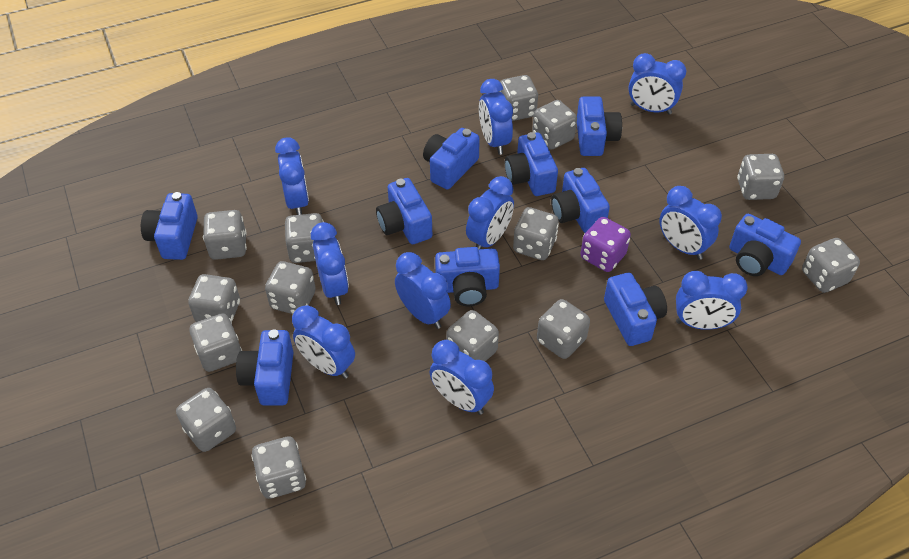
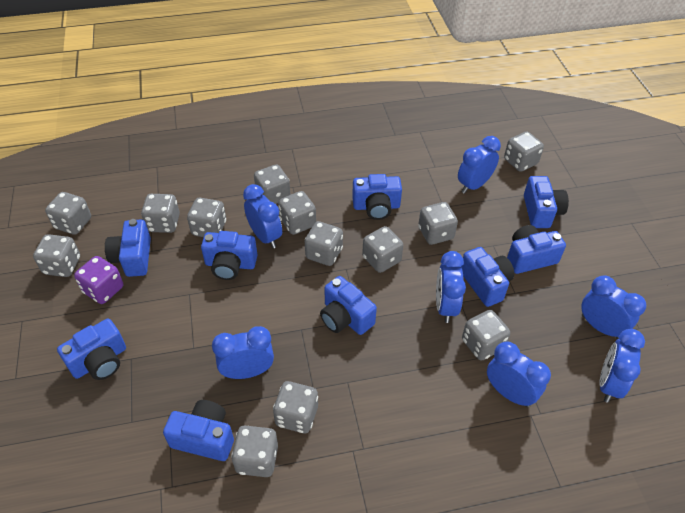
blue camera: [141,192,198,260] [236,329,294,406] [376,178,432,244] [423,128,480,190] [435,247,500,306] [505,132,558,196] [551,168,610,233] [577,96,622,156] [604,273,667,346] [729,214,801,276] = 10 -> [57,319,126,380] [105,219,151,277] [163,400,234,461] [201,231,258,280] [320,276,377,335] [352,174,402,220] [461,247,514,307] [507,225,566,274] [524,176,569,228] = 9
blue clock: [275,137,309,215] [292,305,355,379] [311,222,349,305] [395,252,451,329] [429,340,494,415] [466,176,514,249] [479,79,513,155] [628,53,686,114] [659,186,722,260] [676,271,748,330] = 10 -> [212,326,274,379] [243,184,282,248] [436,251,466,323] [458,136,501,194] [487,341,551,407] [581,276,646,339] [599,329,645,403] = 7
grey dice: [176,388,236,452] [188,274,240,322] [190,313,242,372] [203,210,247,260] [251,436,306,499] [265,261,316,314] [285,213,324,263] [447,310,499,361] [499,75,538,121] [513,207,559,260] [532,100,577,149] [537,299,590,359] [737,154,784,200] [802,238,860,293] = 14 -> [33,234,80,277] [45,192,91,235] [141,194,180,233] [187,198,226,237] [231,426,278,477] [254,164,290,204] [273,381,318,433] [278,191,316,235] [305,221,343,266] [362,226,403,273] [418,202,458,245] [462,310,510,361] [504,131,544,172] = 13

